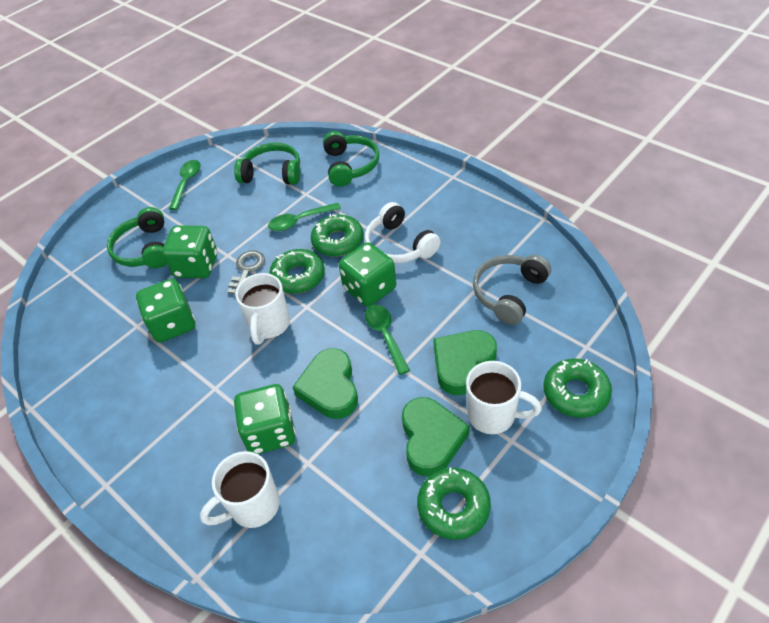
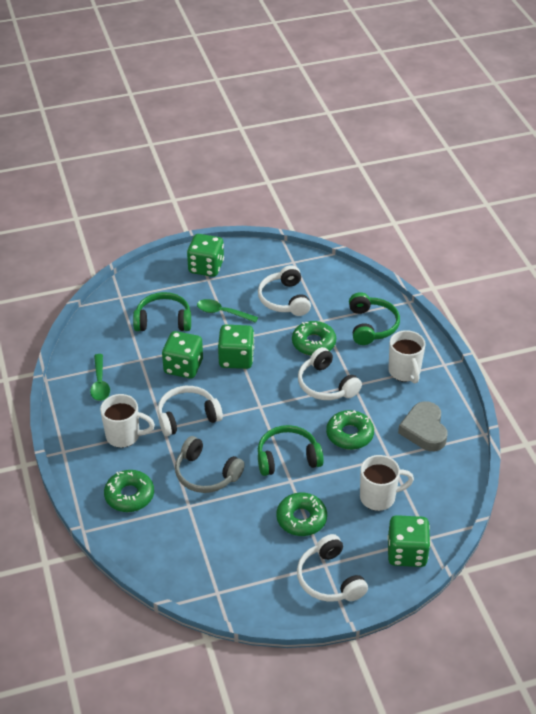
green heart: [293,348,358,419] [402,397,470,476] [433,330,497,395] = 3 -> none = 0
green spoon: [169,160,200,210] [268,203,341,231] [365,304,410,375] = 3 -> [90,354,110,401] [197,299,258,323] = 2
grey heart: none = 0 -> [398,401,447,451] = 1
grey key: [228,250,265,295] = 1 -> none = 0
white headphones: [365,202,440,263] = 1 -> [158,386,223,436] [258,265,311,316] [297,534,368,602] [298,347,362,400] = 4

